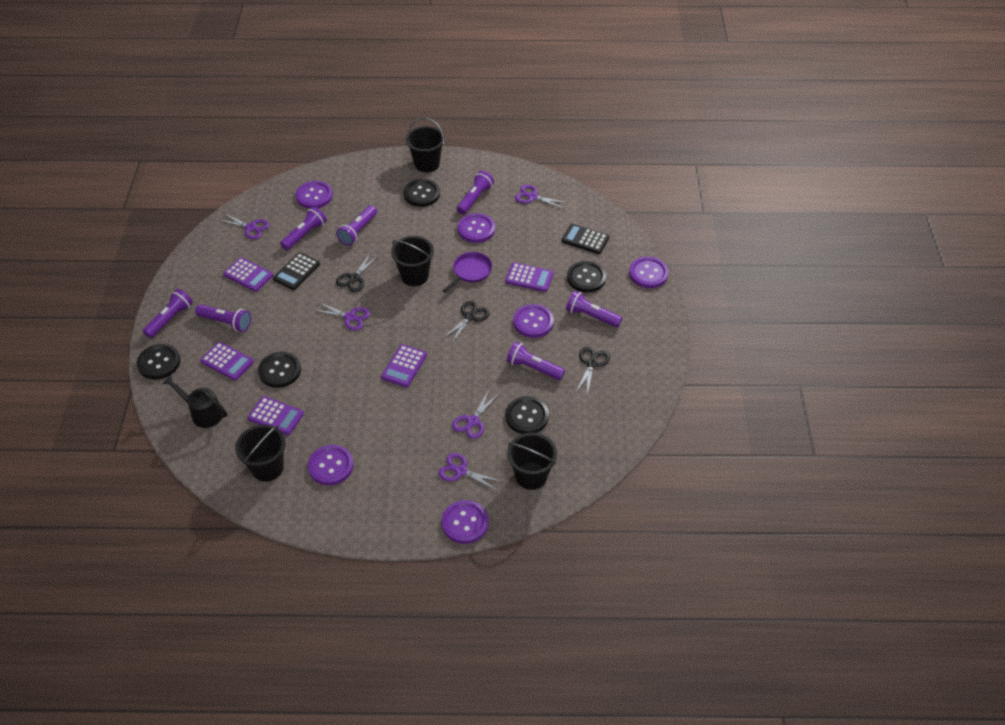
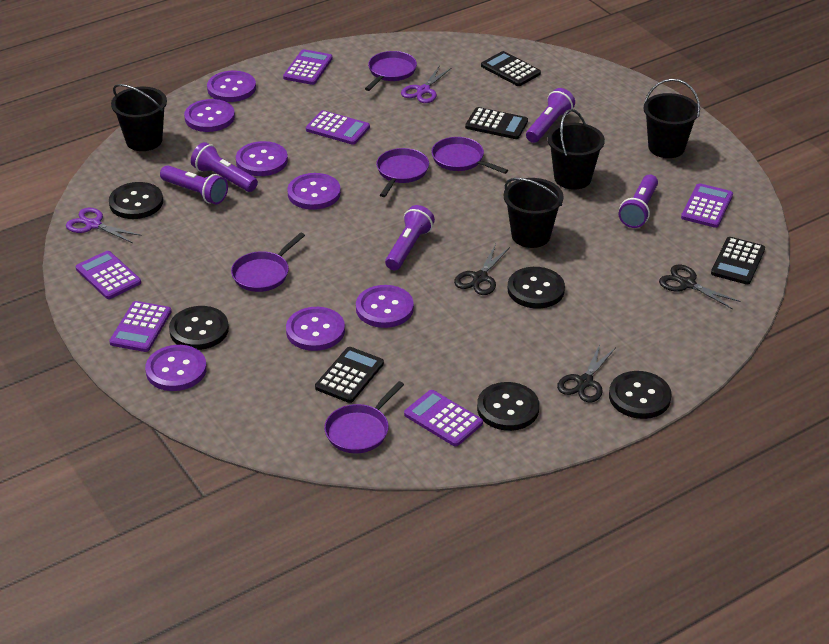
black calculator: [273,252,320,290] [562,224,609,254] = 2 -> [315,347,384,403] [465,107,528,139] [481,51,541,86] [711,237,765,285] = 4
black watering can: [162,375,227,428] = 1 -> none = 0
purple button: [296,181,333,209] [308,445,354,485] [442,500,488,544] [458,213,495,243] [513,304,554,338] [629,257,669,288] = 6 -> [145,345,207,391] [184,99,235,132] [207,71,256,102] [236,141,288,176] [286,307,345,351] [287,173,341,210] [356,285,414,328] = 7
purple calculator: [200,342,254,381] [223,257,273,292] [248,396,304,435] [381,344,427,387] [505,262,554,292] = 5 -> [76,251,141,299] [109,301,171,352] [283,49,333,85] [306,110,370,145] [404,390,483,446] [681,183,733,228] = 6
purple flashlight: [143,289,193,338] [195,304,251,332] [280,207,327,250] [336,205,377,246] [457,171,494,215] [507,342,565,380] [566,291,622,328] = 7 -> [160,165,228,204] [191,142,258,192] [385,205,435,270] [526,88,575,143] [619,175,658,228] = 5
purple pan: [443,252,492,293] = 1 -> [231,232,305,292] [324,381,404,453] [365,51,417,91] [376,148,429,197] [432,137,508,174] = 5
purple scissors: [218,213,270,239] [313,302,370,330] [438,453,504,491] [452,390,500,439] [515,185,567,209] = 5 -> [66,208,142,243] [401,65,451,103] = 2

